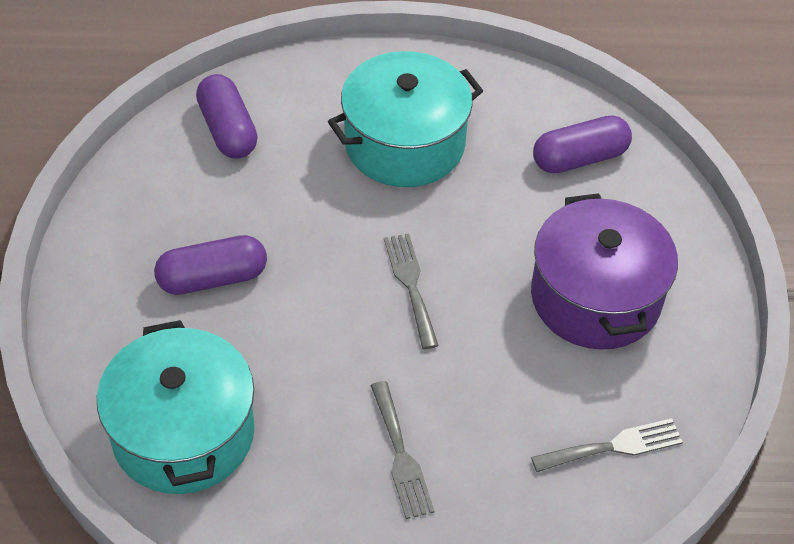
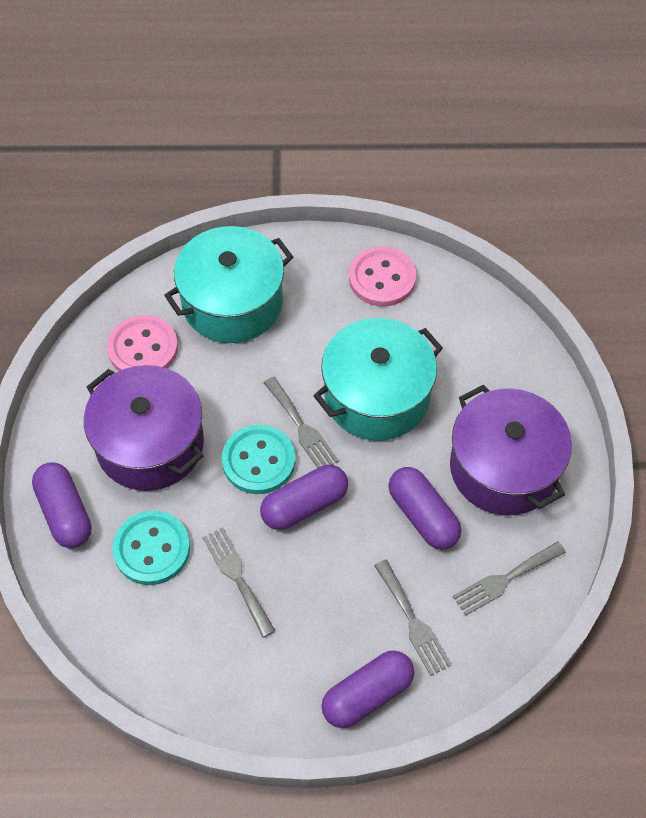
grey fork: [370,381,435,519] [384,233,439,349] [531,418,683,472] = 3 -> [203,527,275,638] [264,377,339,468] [374,560,452,676] [453,542,566,615] = 4
pink button: none = 0 -> [107,315,178,371] [349,247,416,307] = 2
purple capsule: [154,235,267,295] [196,74,258,159] [533,116,632,173] = 3 -> [32,462,91,548] [260,465,348,530] [321,651,414,728] [388,467,461,550] = 4
purple pot: [531,193,678,350] = 1 -> [84,365,204,491] [450,385,572,516] = 2
turquoise button: none = 0 -> [113,511,190,585] [222,425,295,494] = 2

